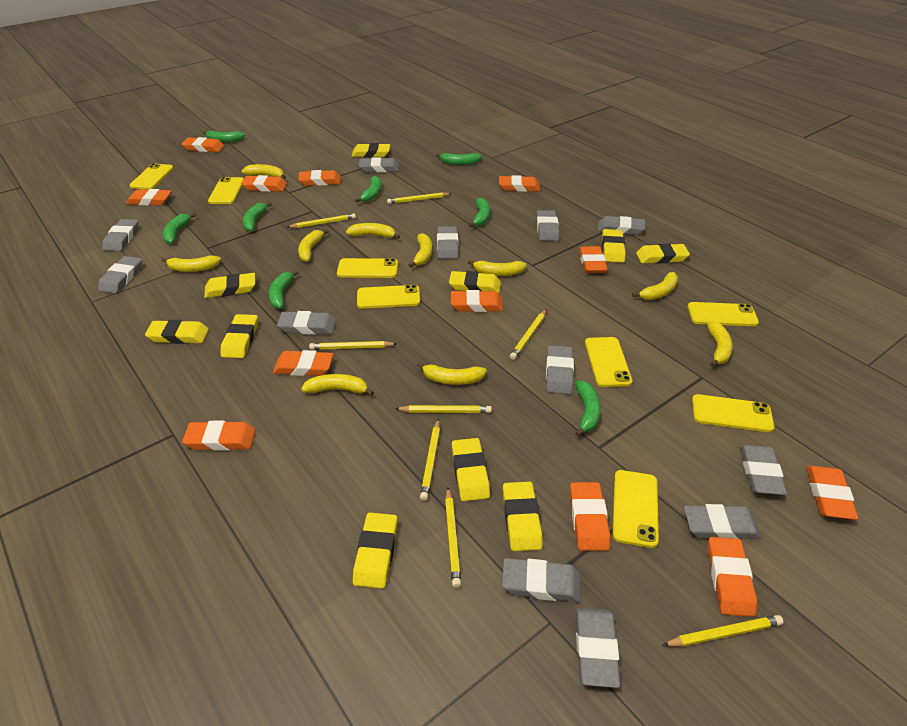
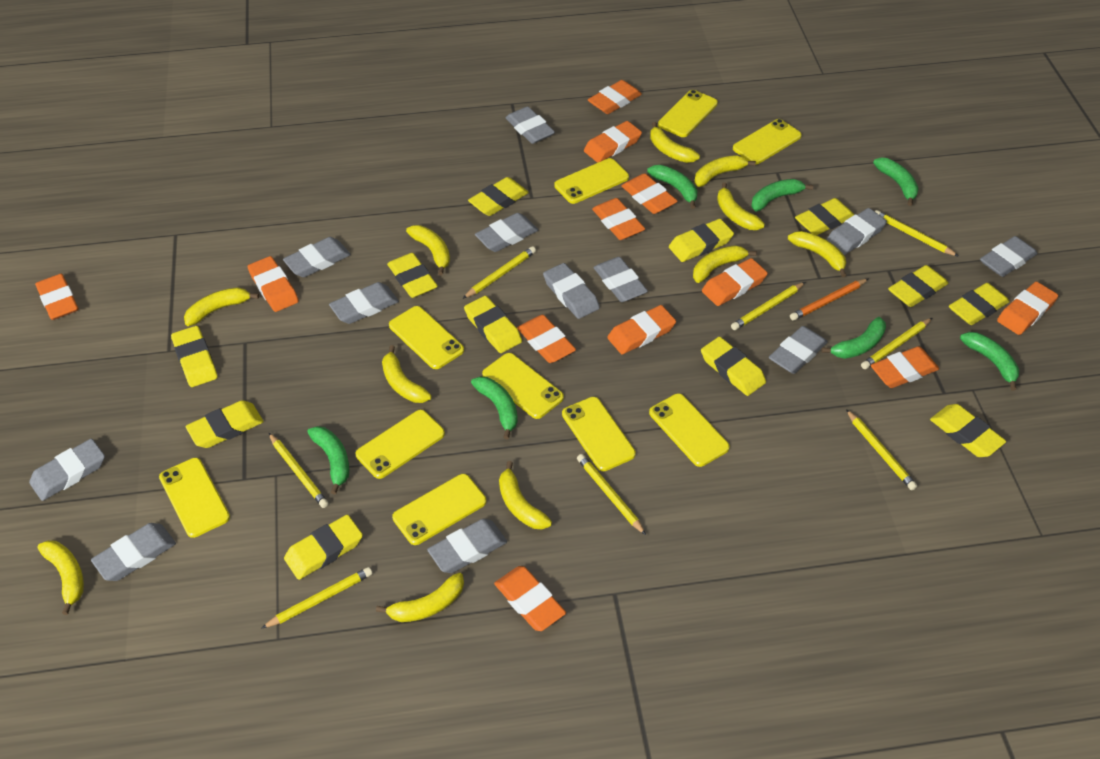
green banana: [163,213,196,244] [203,131,245,142] [243,202,272,232] [269,270,299,309] [355,176,381,202] [436,153,482,165] [469,198,490,228] [575,381,601,437] = 8 -> [307,426,349,494] [471,376,518,439] [647,165,697,209] [751,179,813,211] [821,317,886,359] [873,158,919,206] [960,332,1019,391] = 7
orange pencil: none = 0 -> [790,279,868,320] = 1
yellow banana: [162,255,221,272] [242,164,286,179] [298,229,329,262] [301,374,374,396] [346,223,400,239] [409,233,432,267] [417,362,487,385] [468,260,527,276] [632,272,678,300] [707,321,733,367] = 10 -> [37,540,84,615] [184,287,259,326] [376,573,464,622] [382,345,432,403] [406,225,450,275] [499,461,552,529] [650,122,700,163] [693,245,756,283] [694,155,756,187] [717,182,765,230] [788,231,847,277] = 11
yellow eraser: [145,320,209,344] [204,273,255,298] [221,314,258,358] [352,143,390,157] [353,512,398,589] [449,271,501,294] [452,438,490,501] [503,482,543,551] [602,229,626,263] [636,243,690,264] = 10 -> [171,326,218,387] [186,400,263,448] [284,515,363,580] [387,253,438,298] [464,296,522,353] [468,177,529,216] [669,219,734,262] [701,337,766,396] [795,198,854,235] [888,265,949,307] [930,404,1006,457] [949,283,1010,325] = 12
yellow phone: [130,163,173,190] [208,177,244,204] [337,258,398,278] [357,285,420,309] [585,337,633,387] [613,470,659,548] [688,302,759,326] [692,394,775,432] = 8 -> [159,458,230,538] [356,410,445,479] [389,306,464,369] [392,474,486,545] [482,353,564,419] [554,158,629,204] [562,397,636,471] [649,393,730,467] [658,90,718,137] [733,119,802,165] = 10

